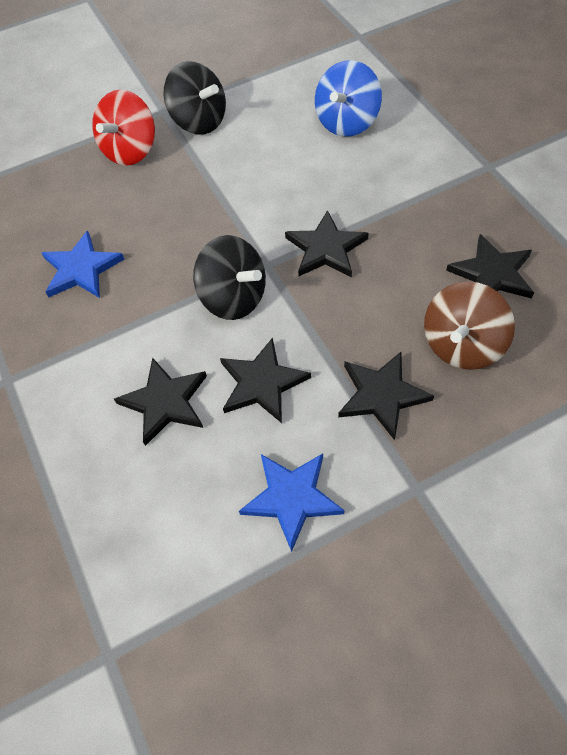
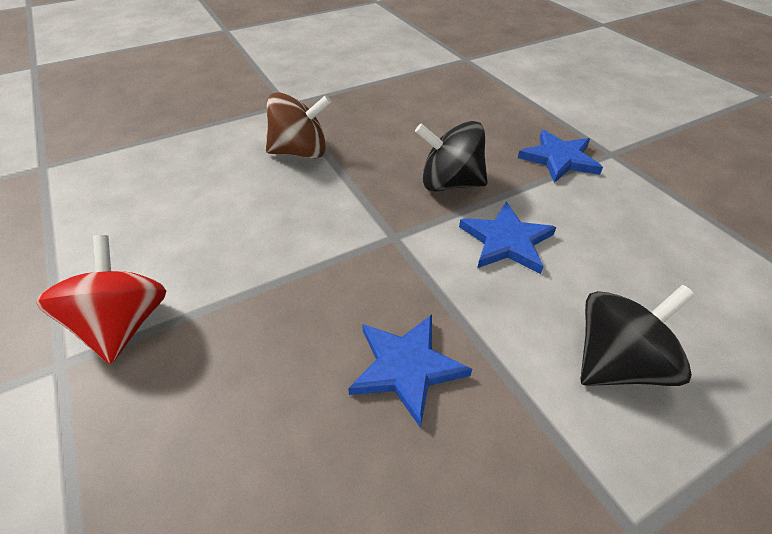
black star: [114,358,207,446] [220,337,311,423] [285,210,369,277] [338,352,434,440] [446,234,534,299] = 5 -> none = 0
blue spinning top: [315,60,382,137] = 1 -> none = 0
blue star: [42,230,124,298] [239,454,344,552] = 2 -> [348,315,472,428] [459,202,556,274] [518,130,603,183] = 3

